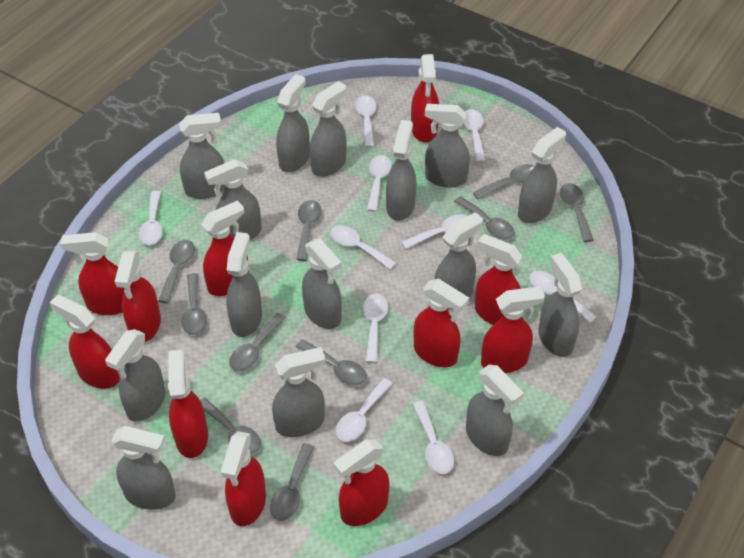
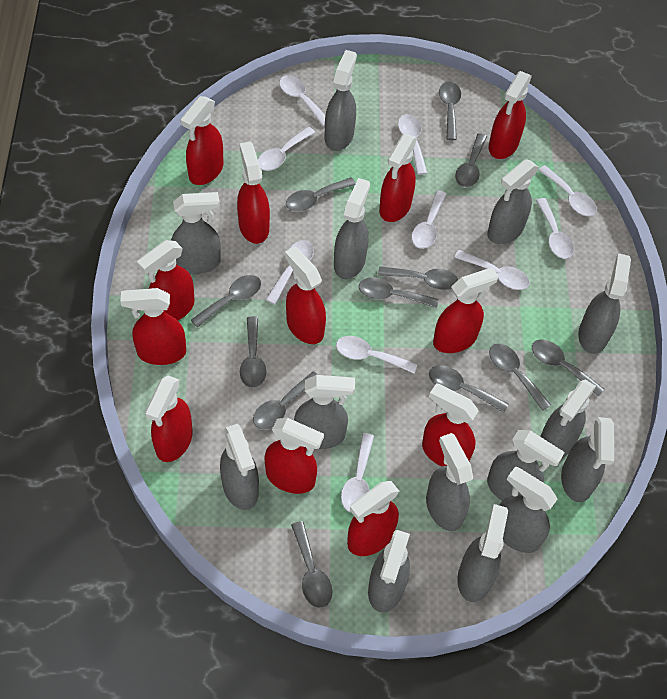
grey spoon: [158,240,195,304] [181,273,207,335] [200,398,261,454] [229,313,286,371] [270,443,315,521] [296,200,321,261] [296,339,367,386] [454,196,515,240] [473,164,535,199] [560,183,593,242] = 10 -> [191,275,261,328] [240,316,266,388] [253,371,318,429] [286,177,356,211] [291,521,332,608] [359,277,439,308] [378,266,458,290] [429,365,508,413] [439,81,461,140] [455,133,487,188] [489,344,551,411] [532,339,604,397] = 12
grey spray bottle: [105,329,165,422] [112,426,176,510] [179,113,225,199] [204,159,261,240] [226,232,262,337] [272,347,325,437] [276,74,310,172] [302,238,342,329] [310,81,347,177] [386,120,416,221] [425,104,470,187] [434,212,483,309] [466,365,524,456] [518,127,566,223] [538,253,582,357] = 15 -> [171,192,221,274] [220,424,259,510] [294,375,355,449] [325,50,357,151] [334,178,370,279] [368,530,410,612] [426,433,473,531] [458,504,508,602] [487,159,539,244] [487,430,565,501] [499,467,557,553] [540,379,596,459] [561,417,614,502] [578,253,631,354] = 14
red spray bottle: [50,295,120,389] [60,232,124,315] [115,251,161,342] [168,350,208,458] [201,200,249,296] [221,431,266,526] [334,440,390,526] [411,54,439,142] [414,279,469,367] [475,234,523,325] [481,286,545,373] = 11 -> [120,288,186,365] [137,240,195,321] [145,376,193,462] [180,96,223,185] [237,142,270,244] [264,418,324,494] [285,246,326,344] [347,481,399,556] [379,134,417,222] [422,383,478,466] [433,267,498,353] [489,71,532,159] = 12

